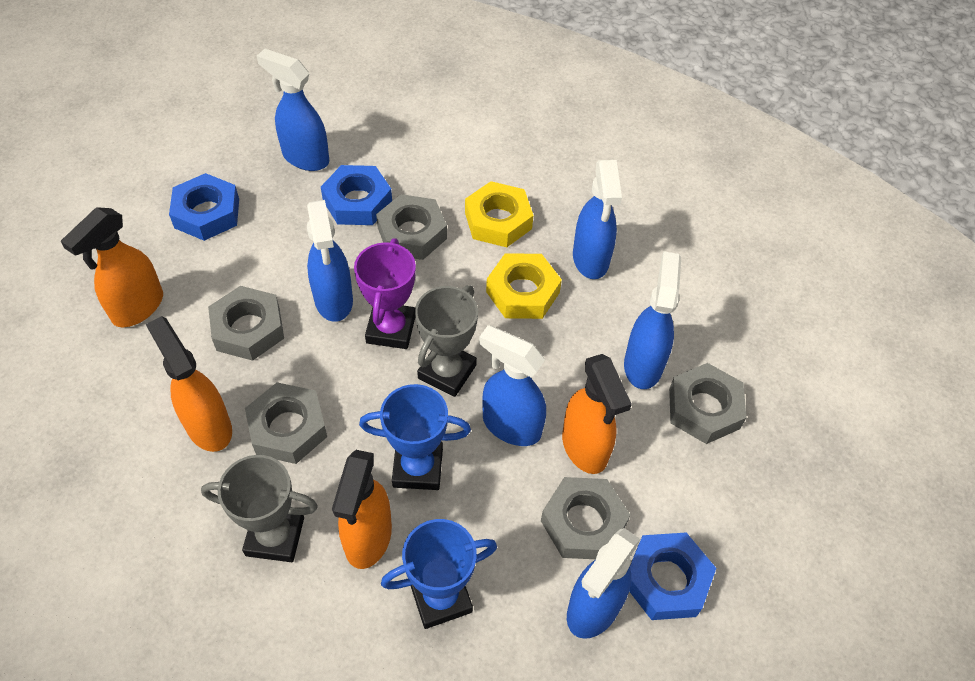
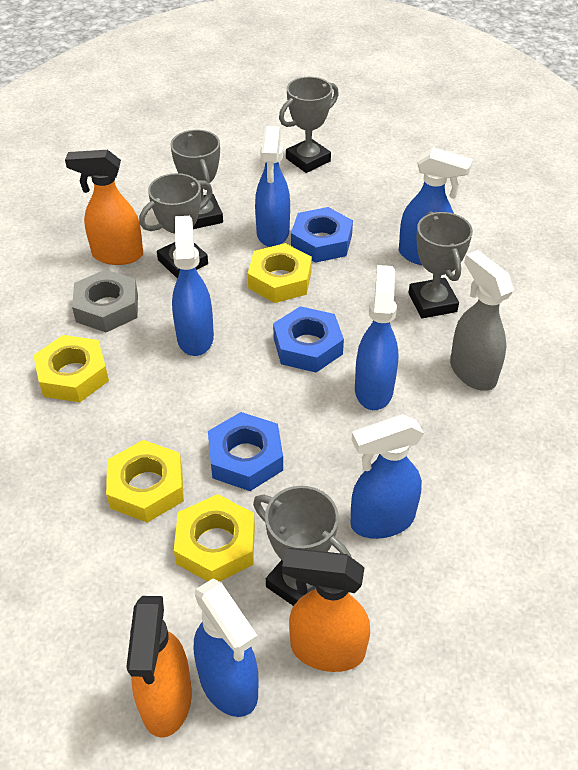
blue trophy: [359,384,471,490] [381,519,497,629] = 2 -> none = 0
grey nut: [208,286,284,361] [245,382,327,464] [376,194,447,260] [541,477,630,559] [669,363,746,444] = 5 -> [72,269,138,332] = 1
grey spray bottle: none = 0 -> [450,250,514,391] = 1
grey trophy: [201,455,318,562] [415,285,478,397] = 2 -> [139,173,213,279] [170,130,223,229] [253,486,351,606] [279,77,339,173] [408,212,473,318] = 5
orange spray bottle: [61,207,163,327] [146,316,232,452] [332,450,392,569] [562,354,632,474] = 4 -> [65,150,143,265] [126,596,192,738] [282,548,370,672] = 3
purple trophy: [354,238,416,349] = 1 -> none = 0
yellow nut: [465,181,534,247] [486,253,562,319] = 2 -> [33,335,109,402] [106,440,184,523] [174,494,255,582] [248,243,312,303] = 4

